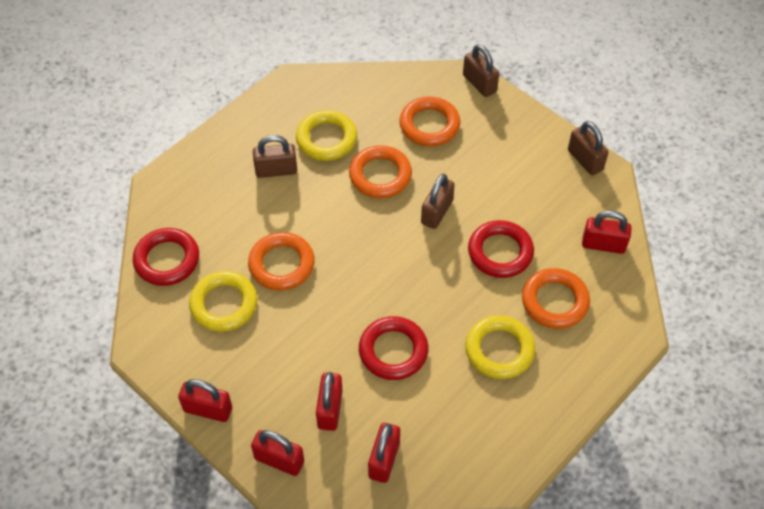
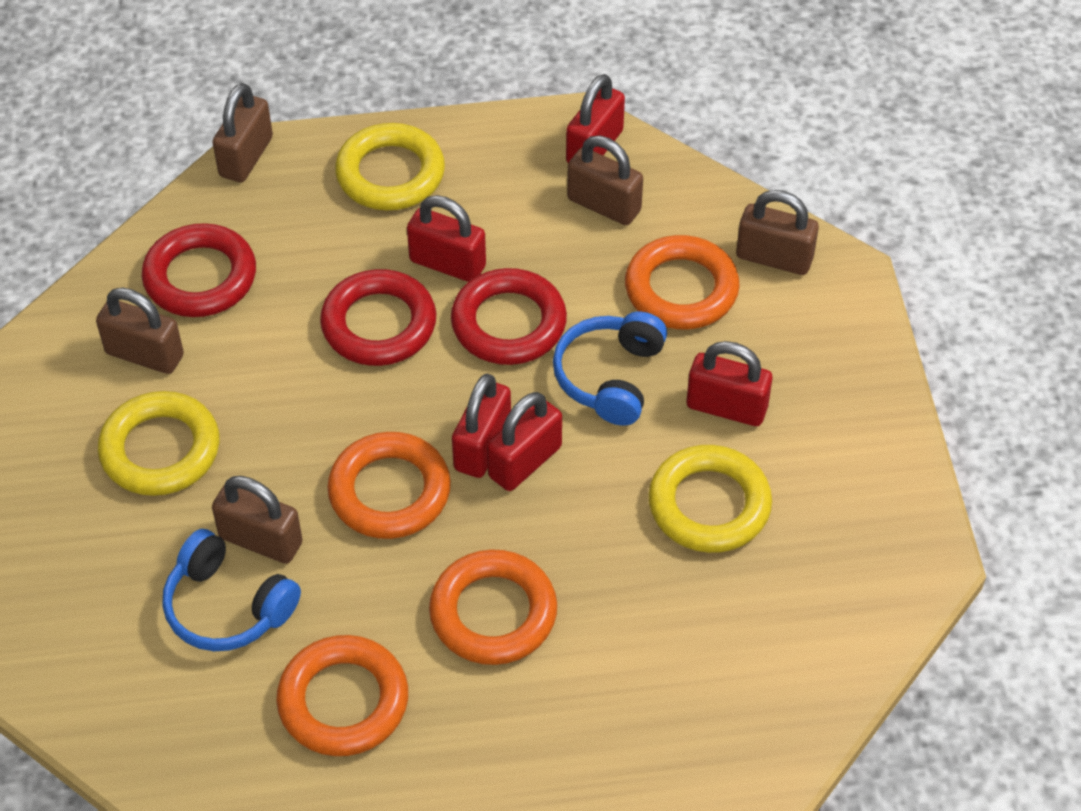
blue headphones: none = 0 -> [162,529,301,651] [553,311,667,425] = 2
brown padlock: [253,135,297,178] [421,174,455,229] [463,44,499,97] [568,121,608,175] = 4 -> [96,287,184,374] [212,83,273,182] [212,476,303,564] [567,136,643,225] [736,190,819,275] = 5

